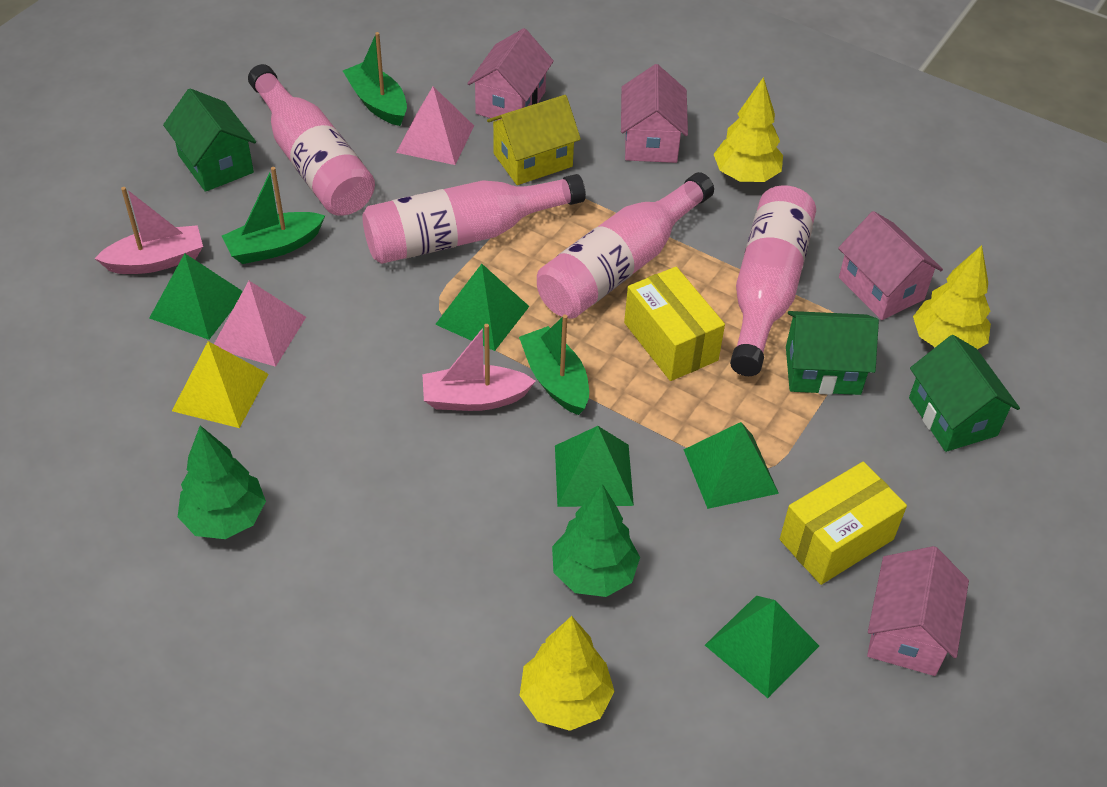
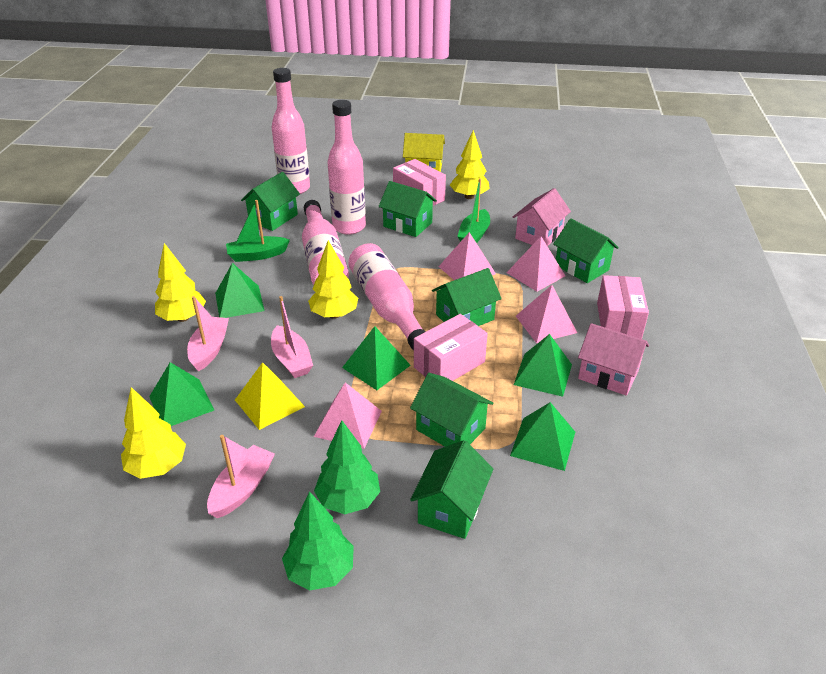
green boat: [222,167,325,264] [343,32,407,126] [519,314,589,415] = 3 -> [226,200,290,262] [457,178,490,243] = 2
green house: [163,88,256,192] [786,311,879,395] [909,335,1020,452] = 3 -> [241,172,300,231] [379,181,437,237] [410,373,494,447] [410,440,493,539] [432,268,502,326] [553,219,619,283] = 6
pink boat: [94,187,203,274] [422,324,536,411] = 2 -> [187,296,229,372] [207,435,275,518] [271,296,313,378] = 3
pink box: none = 0 -> [393,159,446,206] [414,314,488,381] [597,275,649,339] = 3
pink house: [467,28,554,120] [621,64,688,163] [838,211,943,320] [867,546,969,676] = 4 -> [513,188,571,246] [578,323,649,396] = 2
pink pyramid: [214,281,306,367] [396,86,474,165] = 2 -> [314,382,382,449] [438,232,496,280] [506,236,565,292] [516,285,577,343] = 4
yellow box: [624,267,725,381] [780,462,907,585] = 2 -> none = 0
yellow tree: [520,616,615,731] [713,77,783,182] [913,245,991,349] = 3 -> [121,387,186,479] [155,243,206,322] [308,240,358,319] [450,130,490,199] = 4

